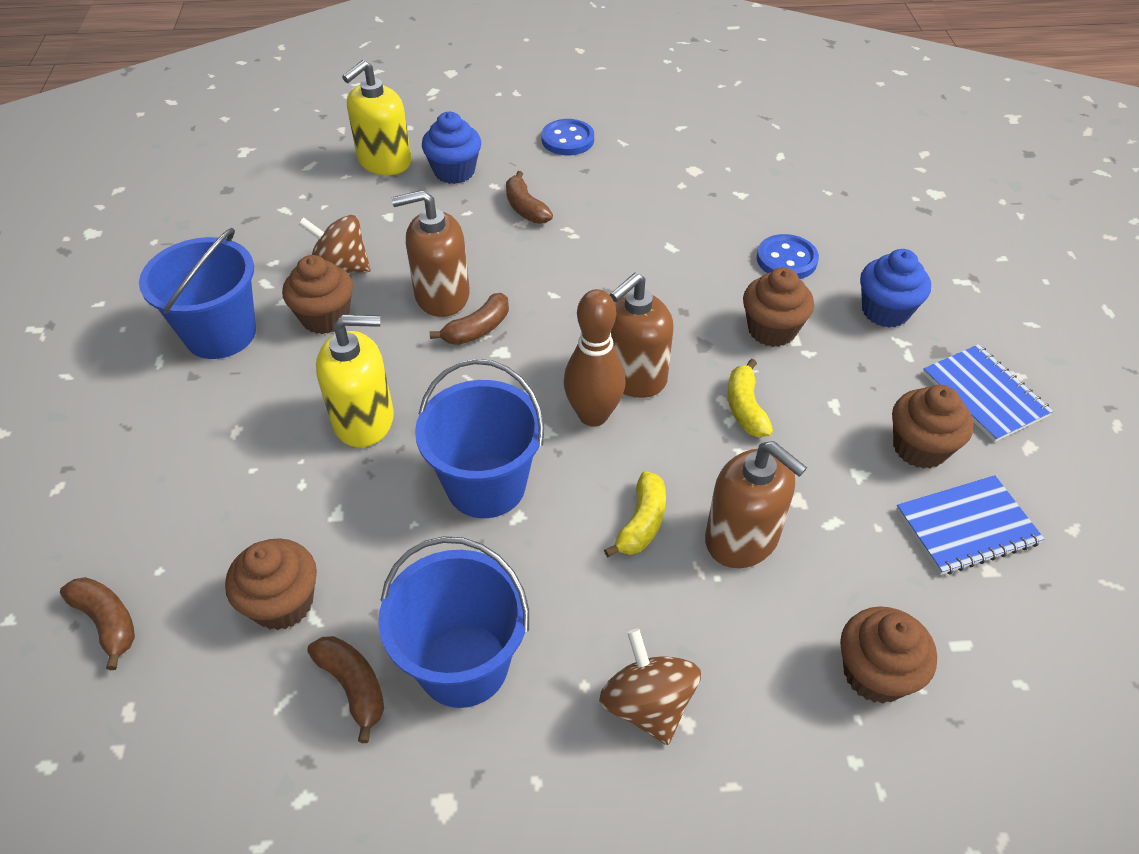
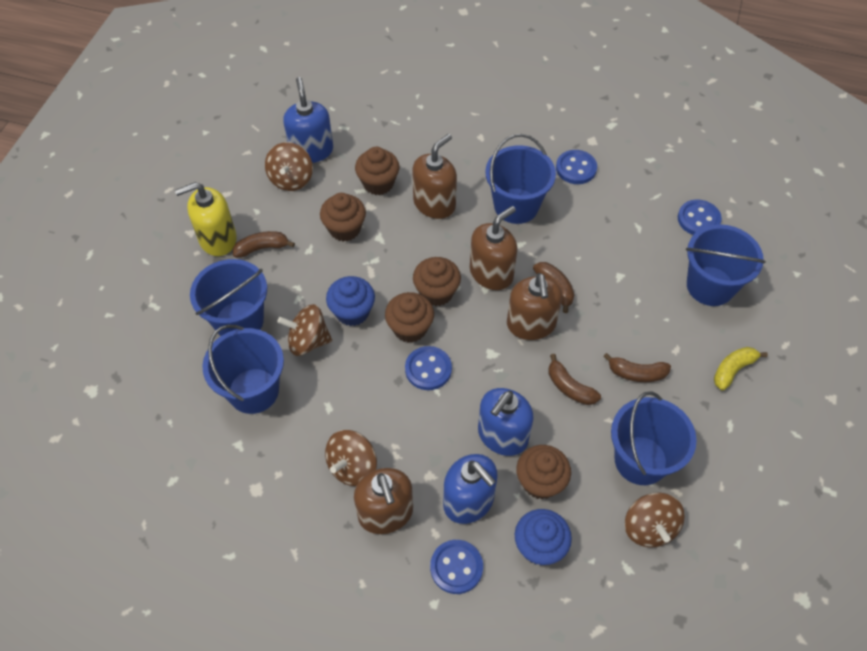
blue bucket: [139,228,256,359] [378,536,529,708] [415,359,544,518] = 3 -> [190,259,267,336] [202,324,284,414] [485,134,556,224] [611,391,697,485] [686,224,766,306] = 5
blue button: [541,119,594,155] [757,234,819,279] = 2 -> [405,346,452,390] [430,540,483,594] [556,150,597,184] [678,199,722,235] = 4
blue notebook: [896,475,1044,575] [923,344,1053,442] = 2 -> none = 0
blue soap dispenser: none = 0 -> [283,77,333,163] [443,454,498,524] [478,388,534,456] = 3
brown bowling pin: [564,289,626,427] = 1 -> none = 0
brown soap dispenser: [391,190,470,317] [610,273,674,398] [705,441,807,568] = 3 -> [354,468,413,534] [412,134,457,219] [470,206,517,290] [507,273,562,340] = 4
brown spinning top: [299,215,371,273] [599,628,701,745] = 2 -> [265,142,313,191] [277,304,332,356] [325,430,377,486] [625,492,685,548] = 4
yellow banana: [604,471,666,557] [728,359,773,437] = 2 -> [714,347,768,390] = 1
yellow soap dispenser: [316,314,394,447] [342,60,411,175] = 2 -> [175,182,237,256] = 1

